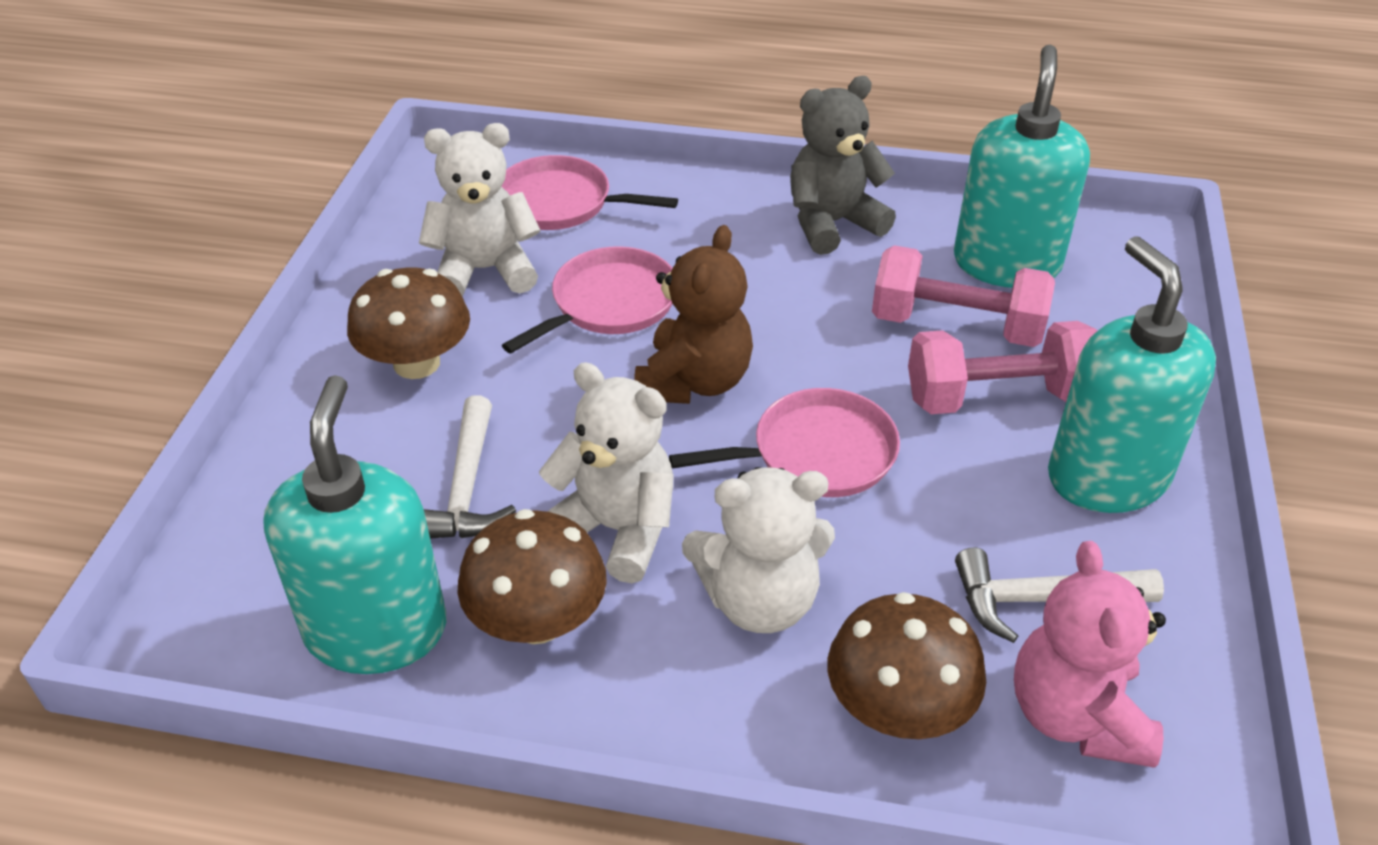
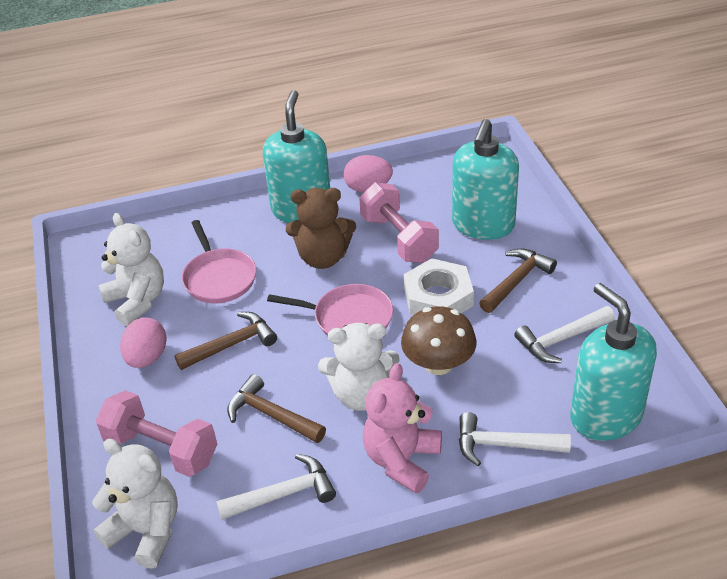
brown hammer: none = 0 -> [174,312,277,370] [227,374,326,443] [479,248,557,313] = 3
brown mushroom: [347,268,470,379] [458,509,607,644] [828,592,986,739] = 3 -> [401,306,477,375] = 1
grey teddy bear: [790,76,896,255] = 1 -> none = 0
pink egg: none = 0 -> [120,317,167,368] [344,155,393,192] = 2
pink pan: [501,155,678,230] [502,246,672,354] [669,388,900,497] = 3 -> [182,220,256,303] [267,284,393,336] = 2
white hammer: [424,395,516,539] [955,547,1164,643] = 2 -> [216,454,336,520] [459,412,571,466] [514,306,615,363] = 3
white nut: none = 0 -> [404,258,474,315] = 1

